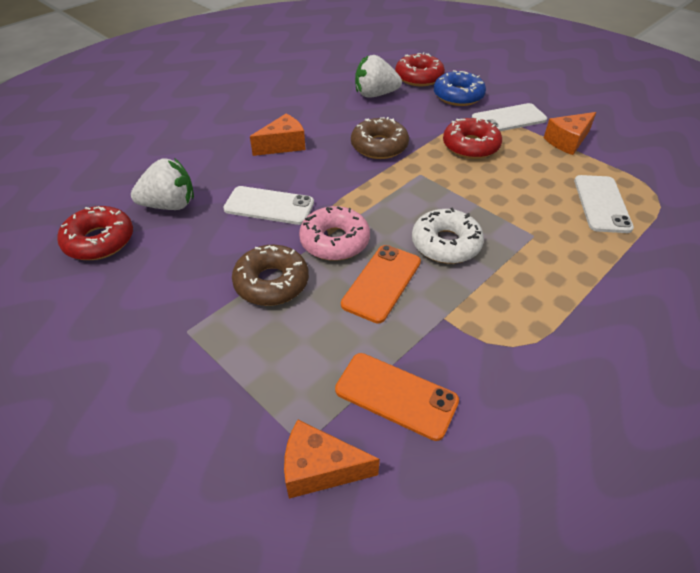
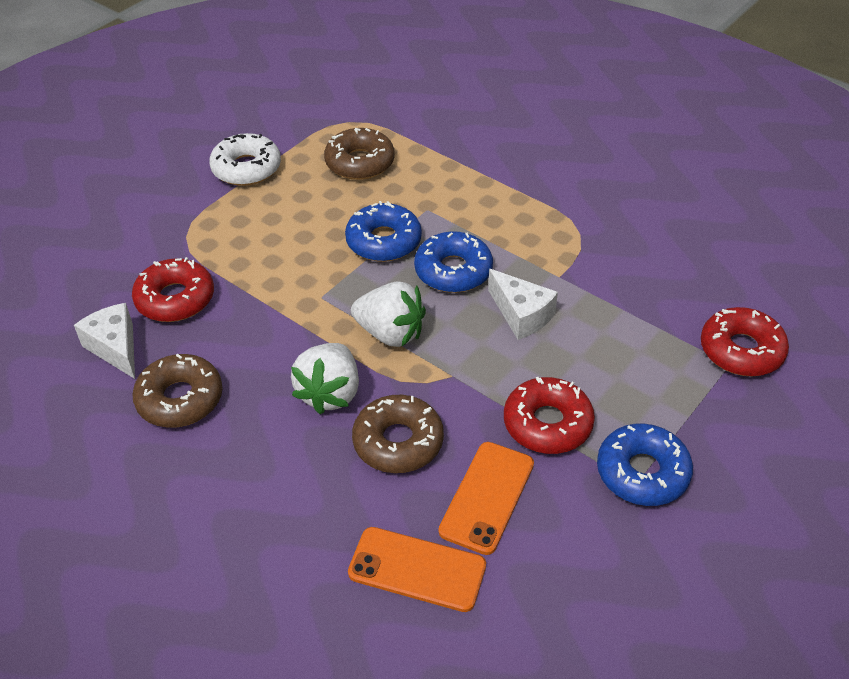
blue donut: [434,70,486,106] = 1 -> [345,201,422,262] [414,231,493,293] [597,423,693,506] = 3
brown donut: [232,245,309,306] [351,117,409,159] = 2 -> [132,354,223,428] [324,128,395,180] [352,395,444,473] = 3
orange cheese: [250,114,306,156] [284,420,380,499] [544,112,596,155] = 3 -> none = 0
pink donut: [299,206,370,261] = 1 -> none = 0
white cheese: none = 0 -> [74,303,135,379] [488,269,558,340] = 2
white phone: [223,186,314,225] [472,103,547,131] [574,175,634,233] = 3 -> none = 0

